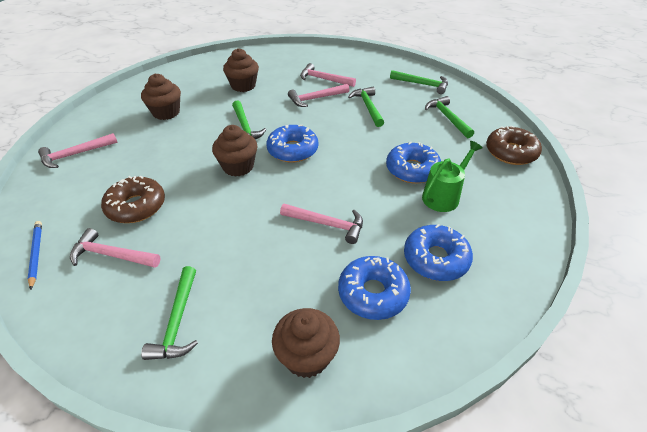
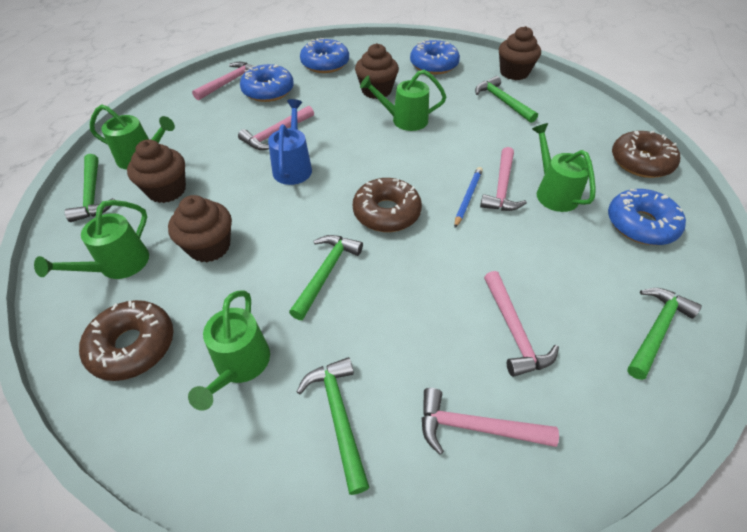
blue watering can: none = 0 -> [268,99,312,185] = 1
brown donut: [101,176,165,223] [486,125,542,165] = 2 -> [79,300,174,381] [353,178,422,232] [612,131,680,178] = 3
green watering can: [422,141,483,212] = 1 -> [34,200,149,279] [90,105,175,170] [188,291,270,410] [360,70,446,131] [532,123,596,212] = 5

